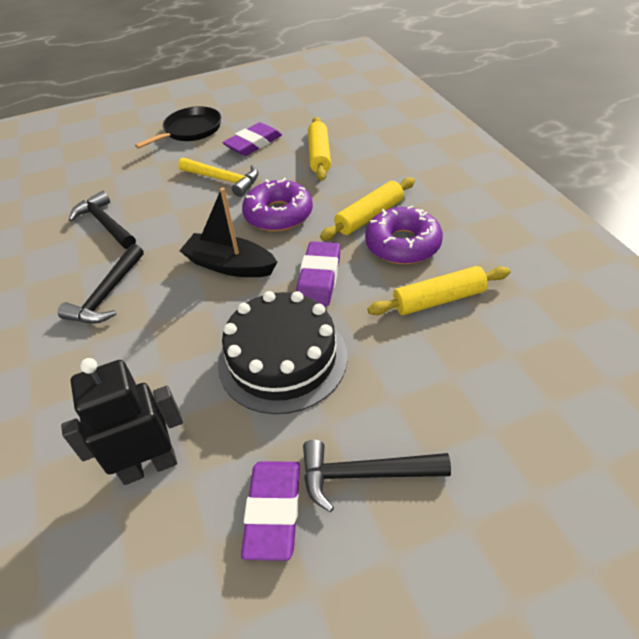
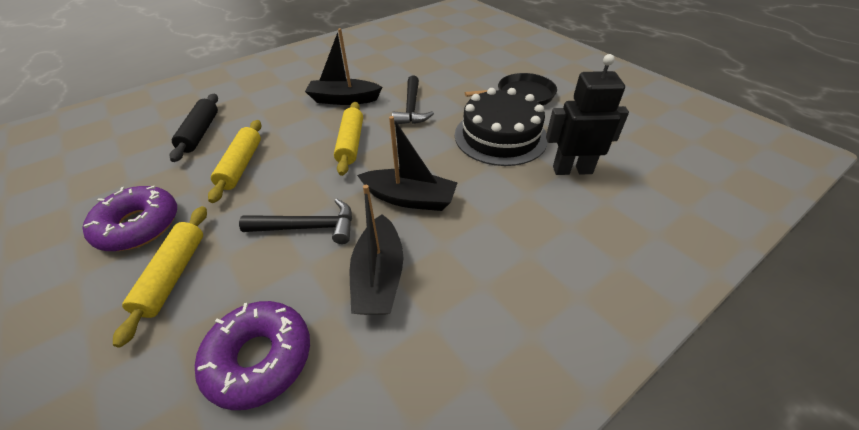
black boat: [180,188,277,277] = 1 -> [305,28,382,105] [350,185,403,315] [357,116,458,211] = 3
black hammer: [58,244,144,323] [69,191,136,249] [303,440,451,512] = 3 -> [239,199,352,244] [392,76,434,125] = 2
black rolling pin: none = 0 -> [170,94,218,162] = 1
purple eraser: [223,122,282,156] [241,461,300,561] [296,241,341,306] = 3 -> none = 0
yellow hammer: [178,158,258,197] = 1 -> none = 0

